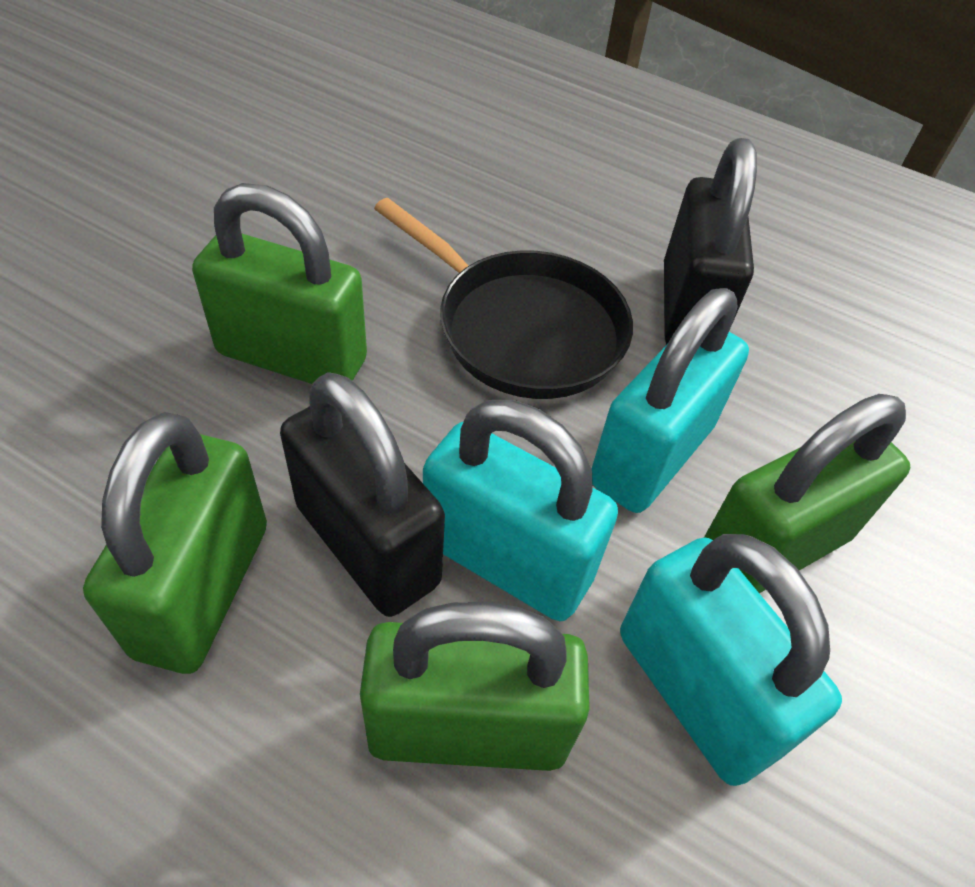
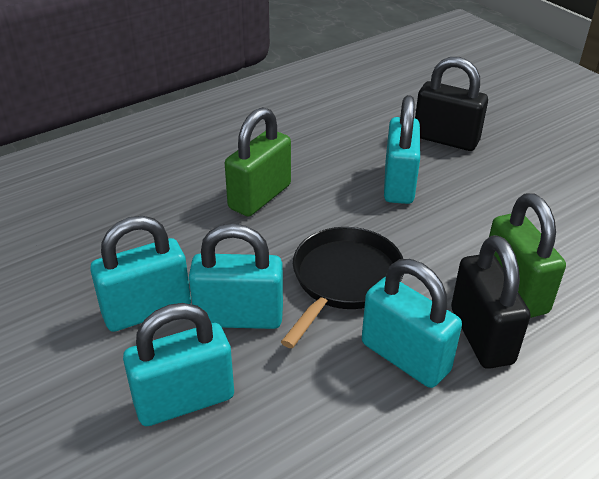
green padlock: [83,412,267,674] [192,183,367,384] [360,602,590,771] [704,394,910,593] = 4 -> [225,107,291,217] [489,193,566,318] = 2
turquoise padlock: [423,400,618,621] [592,288,749,513] [620,534,842,786] = 3 -> [90,216,191,332] [123,303,234,426] [189,224,283,329] [362,259,462,388] [384,95,420,204] = 5

